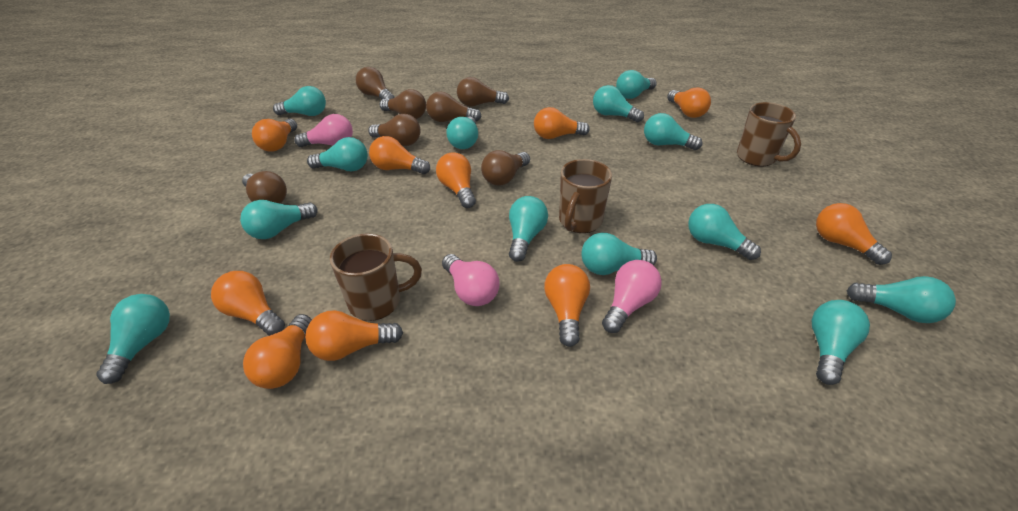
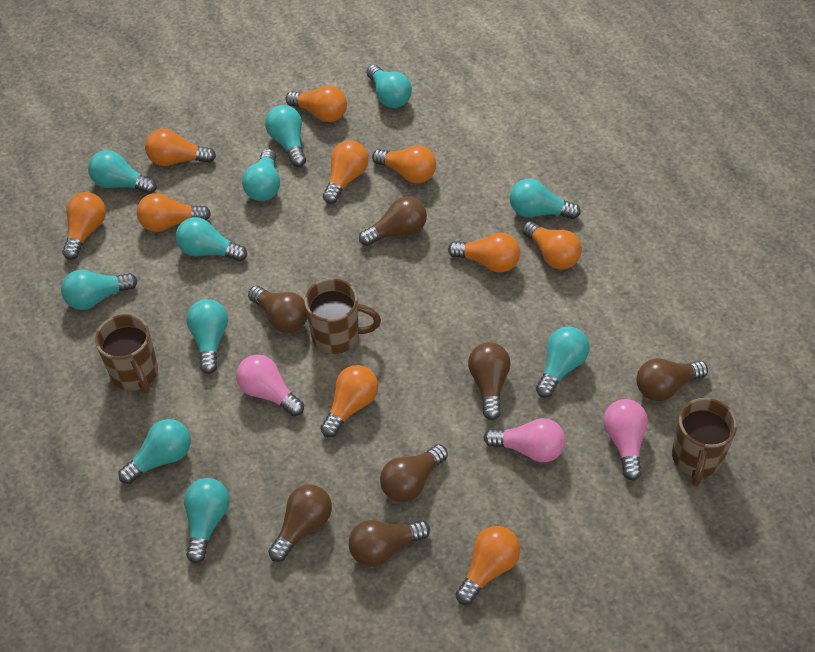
turquoise light bulb: [96,294,170,384] [240,200,318,239] [273,86,326,116] [307,137,368,171] [446,116,478,149] [509,196,548,262] [582,233,657,275] [593,85,644,122] [616,70,657,99] [644,113,702,150] [688,204,761,260] [812,300,870,385] [847,276,956,323] = 13 -> [61,270,137,310] [88,150,157,194] [118,419,191,484] [176,217,247,261] [184,478,230,564] [187,299,228,374] [242,149,280,201] [265,105,306,167] [367,65,412,108] [510,179,581,219] [536,327,590,398] = 11

